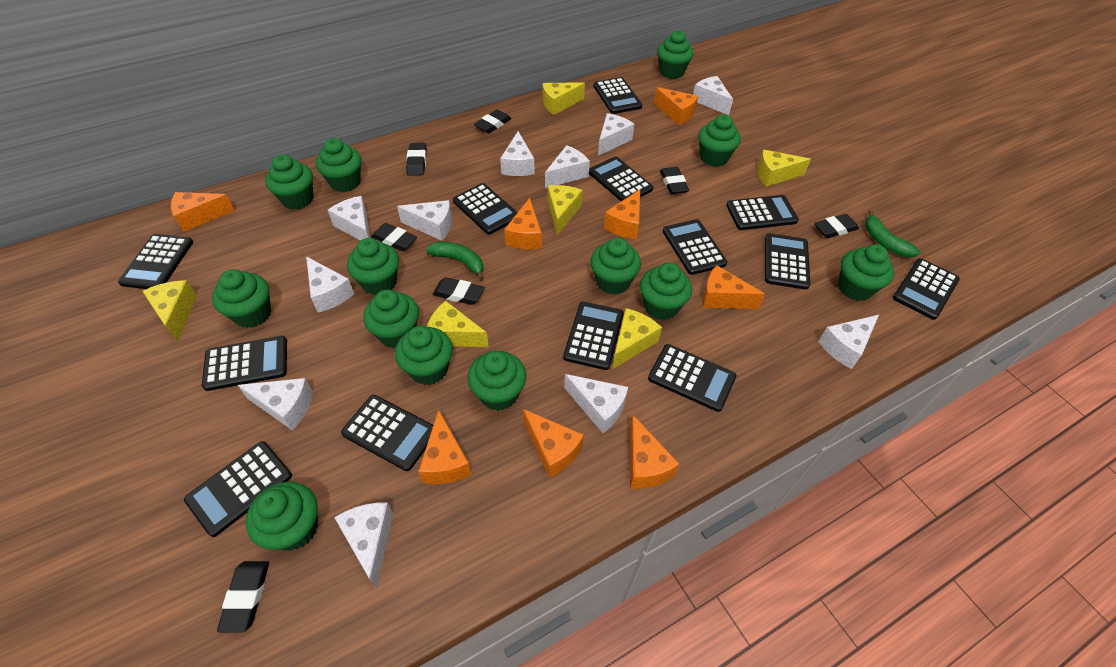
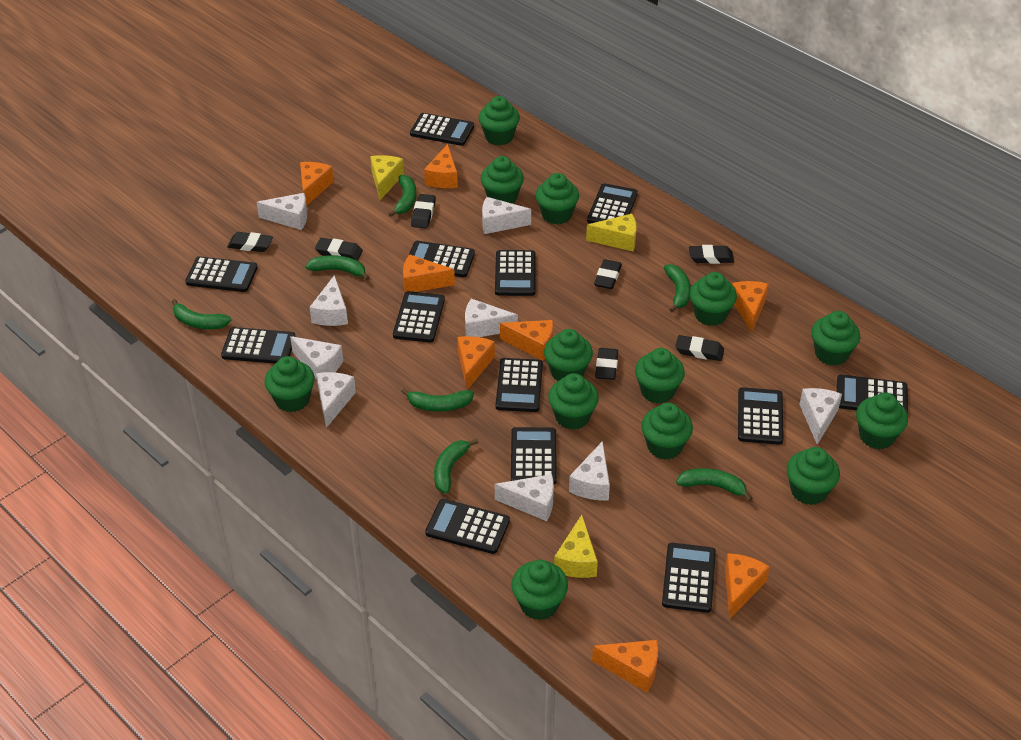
green banana: [426,242,484,280] [865,210,920,257] = 2 -> [172,299,232,329] [306,255,369,280] [388,175,416,217] [401,388,474,412] [434,438,478,494] [664,264,691,312] [676,468,753,502] = 7
white cheese: [238,378,313,431] [306,256,354,313] [328,196,370,241] [334,503,393,588] [397,200,452,241] [500,131,534,176] [545,145,590,188] [564,374,628,433] [598,113,634,156] [693,76,733,115] [818,315,879,369] = 11 -> [257,193,307,230] [290,336,343,380] [310,275,348,326] [316,372,356,428] [465,299,518,337] [482,197,531,234] [495,474,554,521] [569,441,610,500] [799,388,842,445] = 9
yellow cheese: [142,280,197,341] [427,301,489,347] [543,82,585,115] [548,185,583,235] [612,308,662,369] [757,150,811,187] = 6 -> [370,155,404,200] [554,515,598,578] [586,214,637,251] = 3

